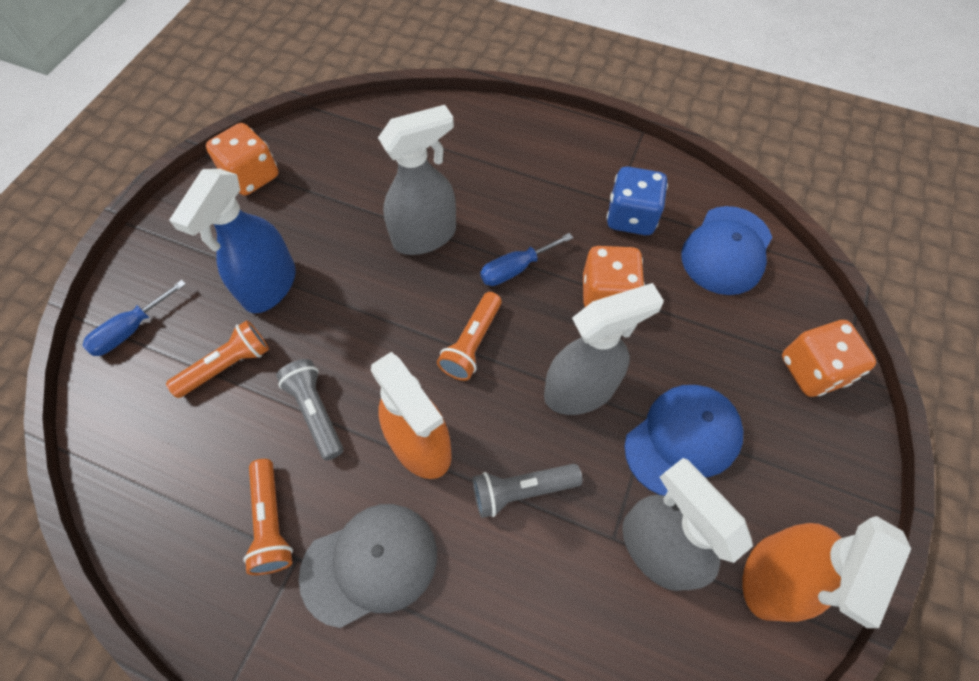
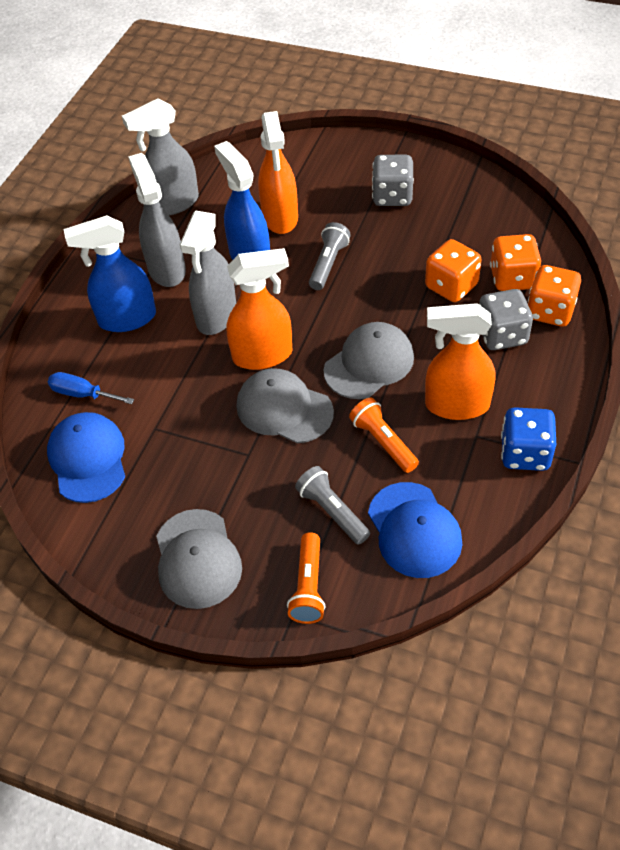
blue screwdriver: [83,280,186,356] [480,233,573,286] = 2 -> [48,372,134,404] = 1
blue spray bottle: [169,169,296,313] = 1 -> [64,215,156,332] [214,141,270,260] = 2
grey cap: [299,504,437,628] = 1 -> [156,509,242,609] [237,368,334,443] [323,322,414,399] = 3
grey dice: none = 0 -> [372,155,414,206] [479,289,533,350] = 2
orange flashlight: [166,320,269,398] [243,459,293,575] [437,292,502,381] = 3 -> [287,532,325,624] [349,398,419,473] = 2
orange spray bottle: [371,352,452,479] [742,516,911,628] = 2 -> [227,248,292,370] [258,111,298,234] [425,303,495,420] = 3

